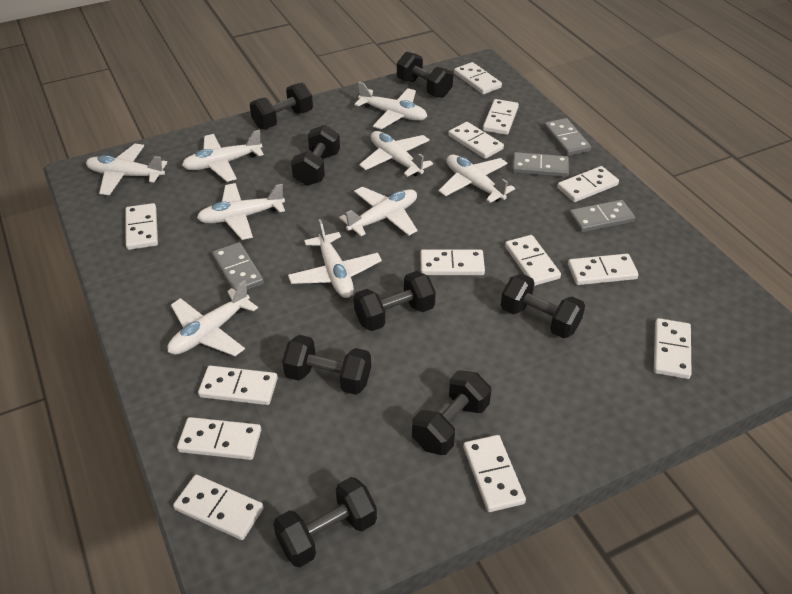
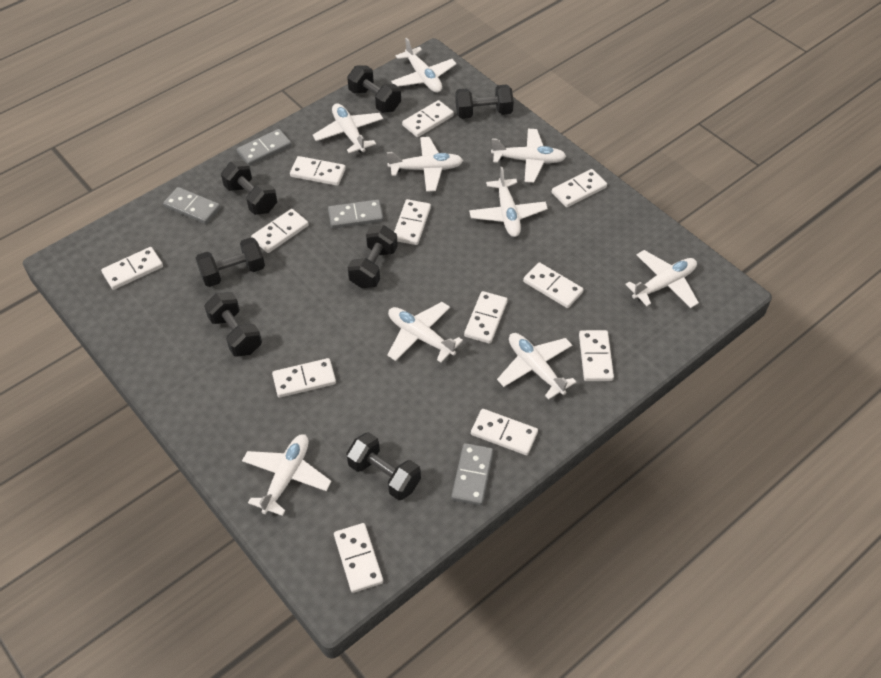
black dumbbell: [250,83,313,129] [273,477,377,567] [282,335,371,395] [291,125,340,186] [354,271,436,331] [397,52,453,98] [412,371,491,455] [501,274,585,338] = 8 -> [196,237,265,287] [204,292,262,357] [221,161,277,215] [346,432,421,500] [347,65,401,113] [347,225,398,288] [455,84,514,119] = 7
white domino: [125,203,158,250] [173,475,264,540] [177,417,261,460] [198,365,278,405] [420,249,485,275] [448,122,504,159] [454,62,502,94] [463,435,526,512] [483,99,519,135] [505,235,561,286] [557,166,619,202] [568,254,639,285] [654,318,692,379] = 13 -> [101,247,163,290] [251,209,309,253] [272,358,336,398] [290,156,346,186] [334,523,383,593] [394,199,431,245] [402,100,454,137] [464,291,508,344] [471,409,538,455] [523,262,584,308] [552,169,607,207] [579,330,614,381] = 12

